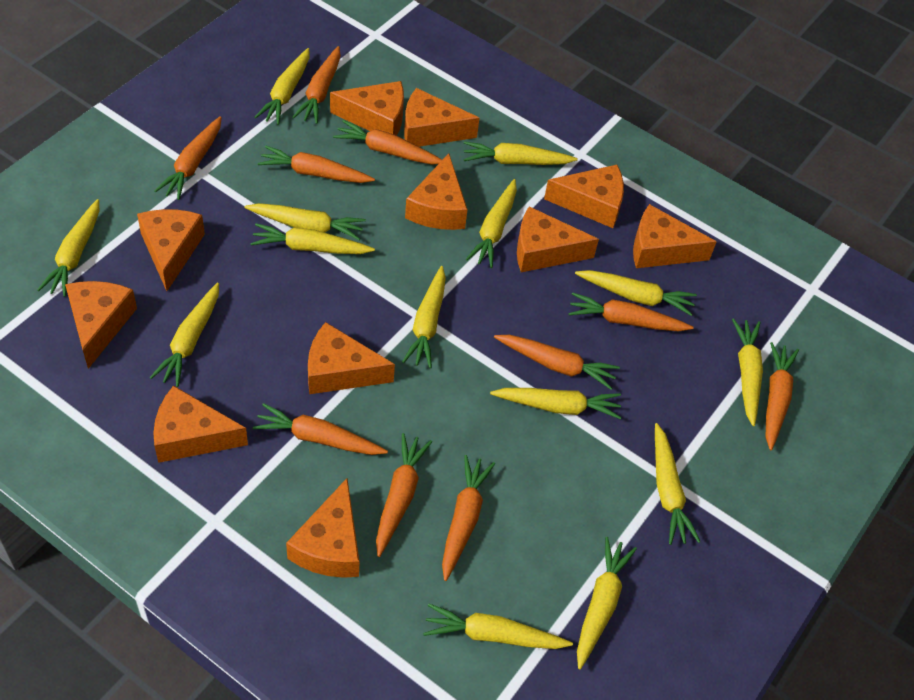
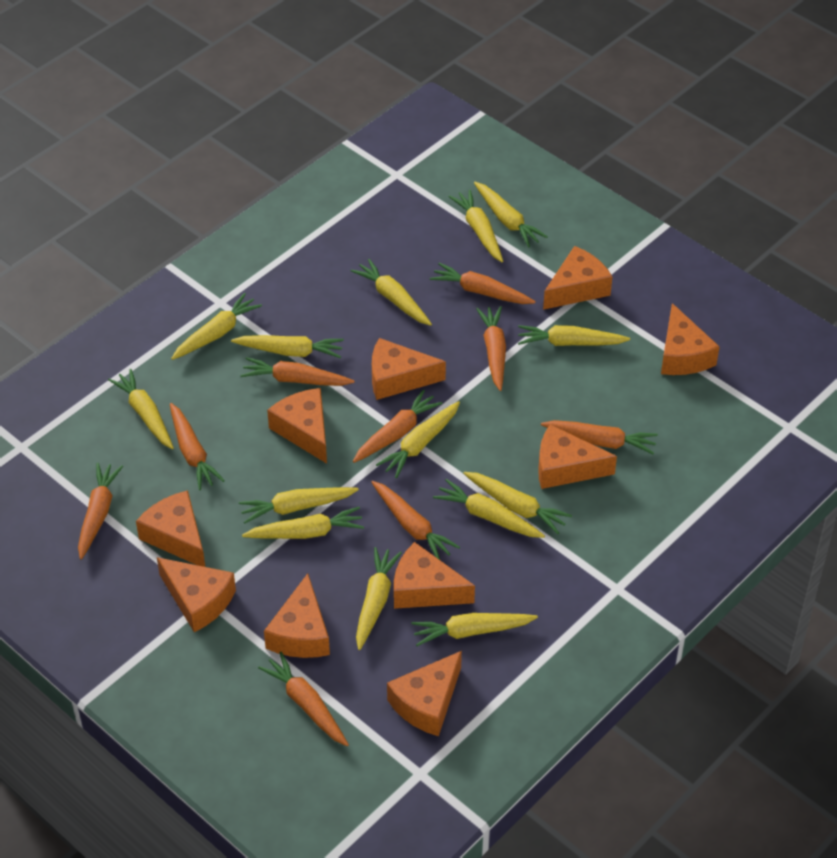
orange carrot: [154,116,222,200] [253,403,388,455] [258,145,375,183] [293,46,341,124] [333,120,442,165] [376,433,432,557] [442,455,495,581] [494,335,620,390] [568,292,694,332] [766,342,799,450] = 10 -> [78,463,123,560] [170,403,225,490] [240,357,354,386] [258,652,349,746] [353,389,443,463] [371,481,460,560] [430,263,536,304] [476,306,506,391] [541,420,658,455] = 9
orange cheese: [65,281,137,369] [137,209,205,291] [153,385,248,463] [286,478,360,578] [308,322,395,394] [330,81,404,136] [404,88,479,147] [405,153,468,230] [517,206,599,272] [544,165,624,228] [633,204,716,268] = 11 -> [136,490,205,567] [157,557,236,632] [264,573,330,658] [267,388,327,464] [372,338,446,400] [387,651,462,736] [394,542,475,609] [538,424,617,489] [543,246,612,310] [661,303,720,375] = 10

